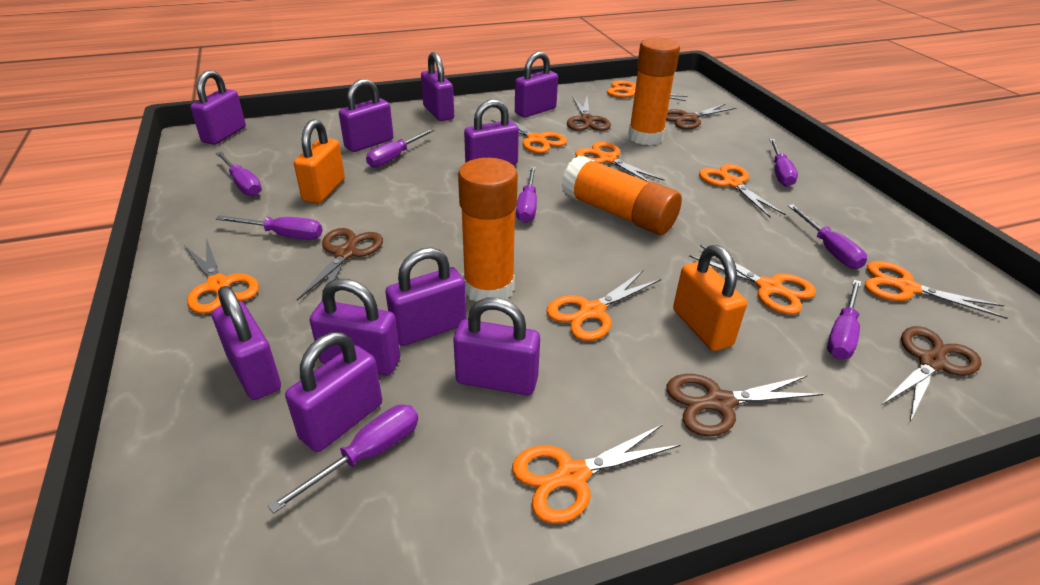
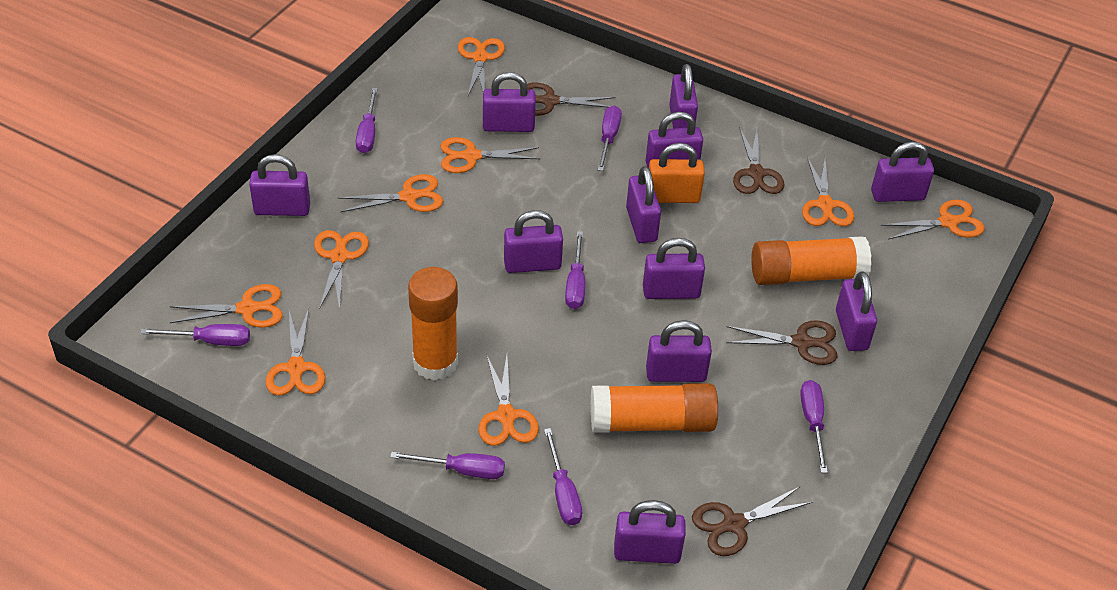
brown scissors: [297,228,383,302] [567,97,611,131] [666,104,736,130] [666,374,823,437] [882,326,981,421] = 5 -> [527,83,615,116] [692,486,813,556] [726,320,837,365] [733,127,785,194] = 4
orange padlock: [294,119,345,204] [673,245,747,351] = 2 -> [649,143,705,203] = 1
purple padlock: [190,70,246,145] [212,286,281,400] [285,332,382,452] [310,279,400,376] [339,79,394,152] [385,247,466,346] [421,52,454,121] [453,298,540,395] [464,99,519,165] [515,52,558,117] = 10 -> [249,154,310,216] [483,72,536,132] [504,210,563,273] [614,500,686,564] [626,166,661,243] [643,238,705,299] [645,112,703,168] [646,320,712,382] [669,64,698,129] [836,271,877,351] [871,142,934,202] = 11
purple screwdriver: [216,152,262,196] [216,215,322,240] [268,405,418,514] [366,129,435,168] [516,166,537,223] [769,139,798,187] [788,204,867,269] [827,280,861,359] = 8 -> [141,324,250,346] [356,88,378,153] [390,452,505,479] [544,428,582,525] [565,231,585,309] [598,105,622,171] [800,380,828,473] = 7

